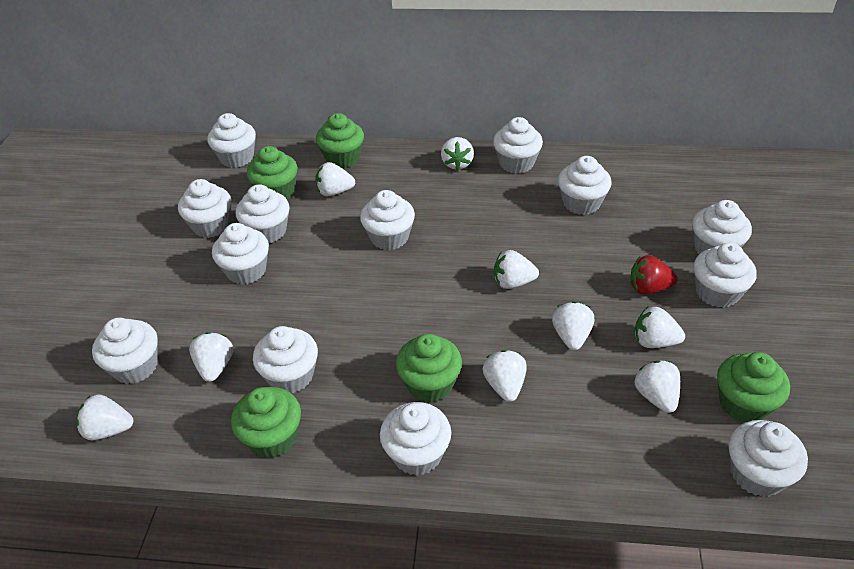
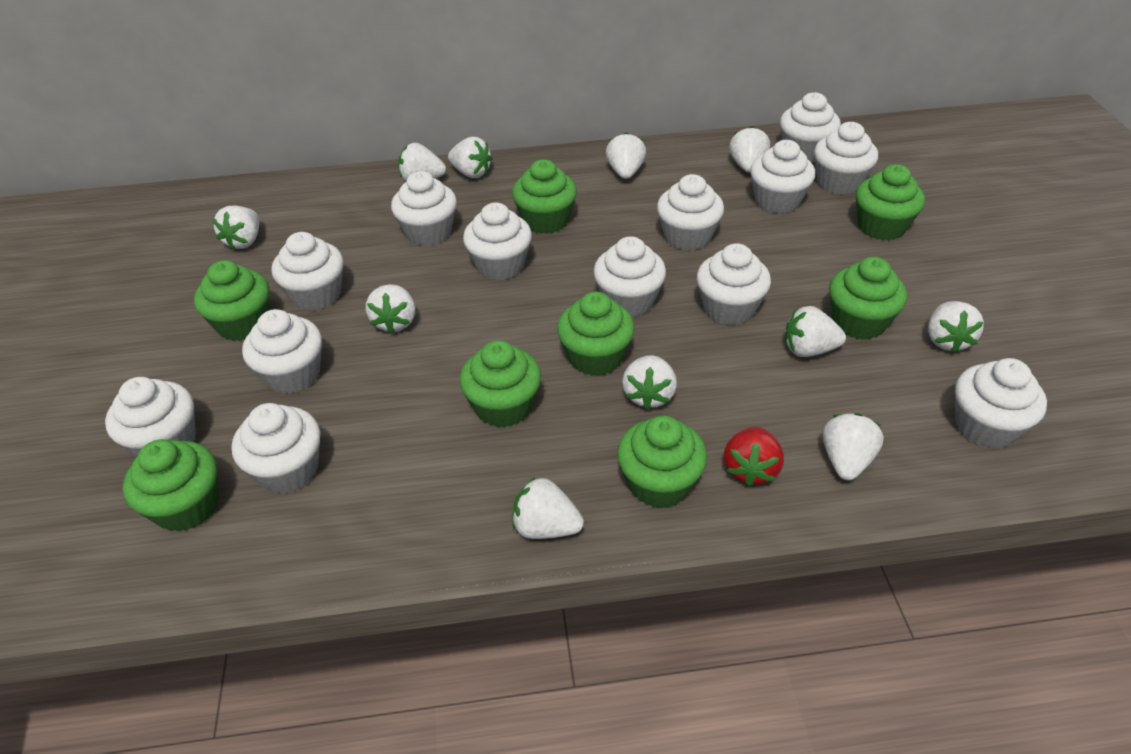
green cupcake: [231,387,301,458] [247,146,297,199] [316,113,364,168] [396,334,462,402] [717,352,790,422] = 5 -> [123,439,219,532] [194,260,270,341] [459,340,541,428] [512,159,577,234] [557,292,635,376] [617,416,707,509] [829,257,907,340] [856,164,925,240] = 8
white strawberry: [76,394,133,440] [189,332,233,382] [315,162,355,196] [441,137,474,170] [483,350,527,402] [494,250,539,289] [552,301,594,350] [634,307,685,348] [634,360,680,413] = 9 -> [213,206,259,250] [366,284,415,334] [398,142,446,181] [448,137,493,178] [512,477,584,539] [606,132,646,179] [622,355,677,410] [730,126,770,173] [785,306,846,357] [823,413,884,480] [928,301,984,353] = 11

